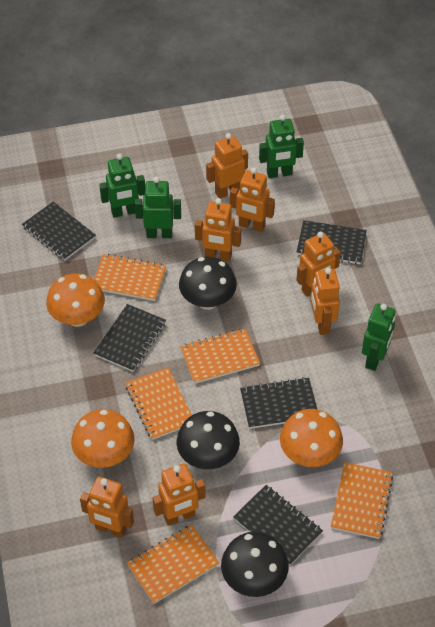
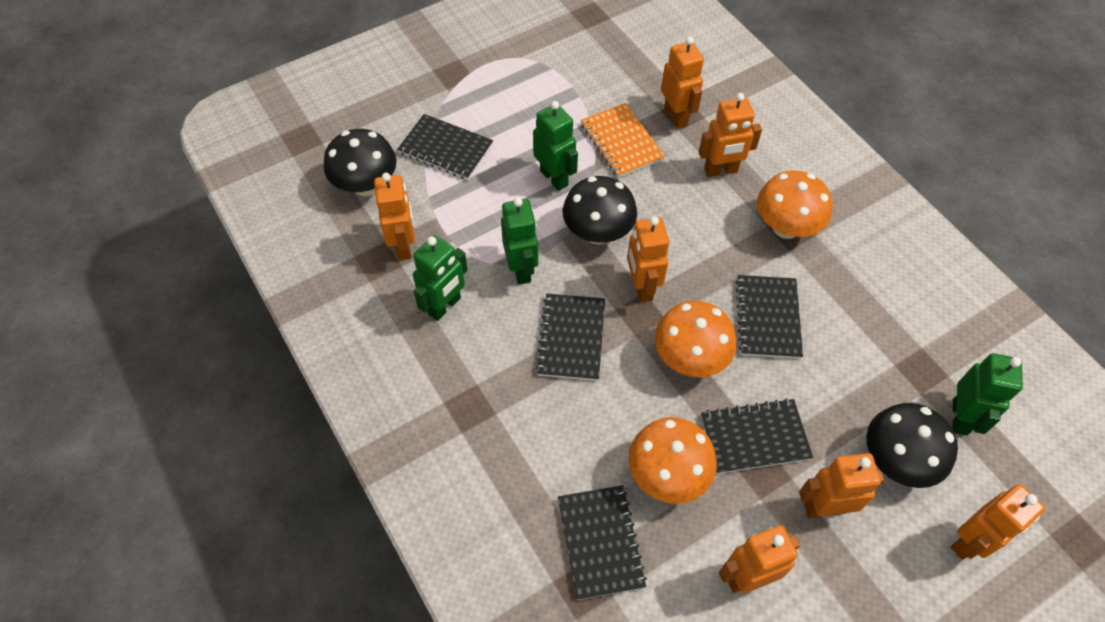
orange notebook: [94,254,166,301] [125,367,192,440] [127,525,219,604] [180,328,260,384] [331,462,393,539] = 5 -> [581,103,665,178] = 1

